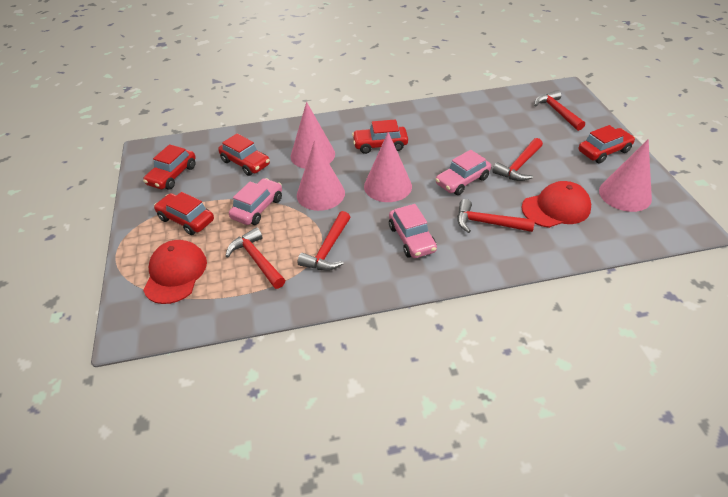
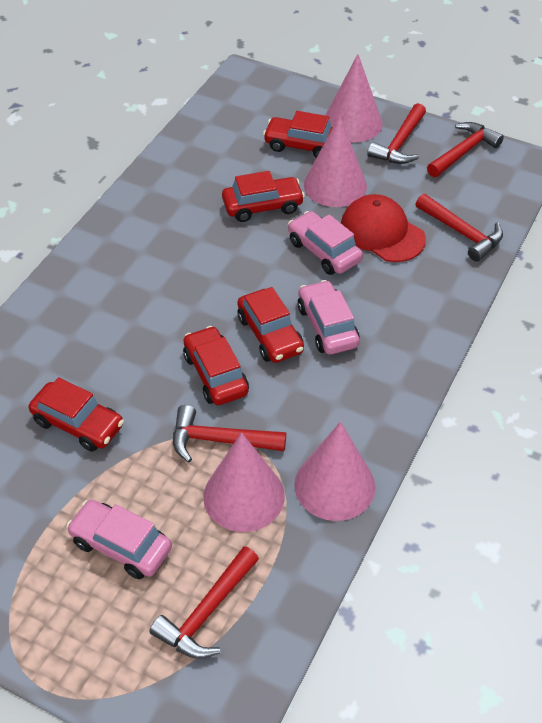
red cap: [143,240,207,304] [521,181,591,228] = 2 -> [341,194,426,262] = 1

